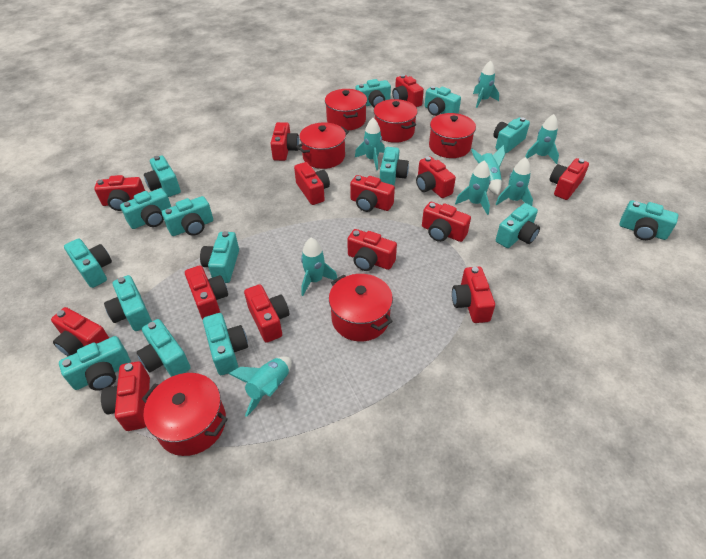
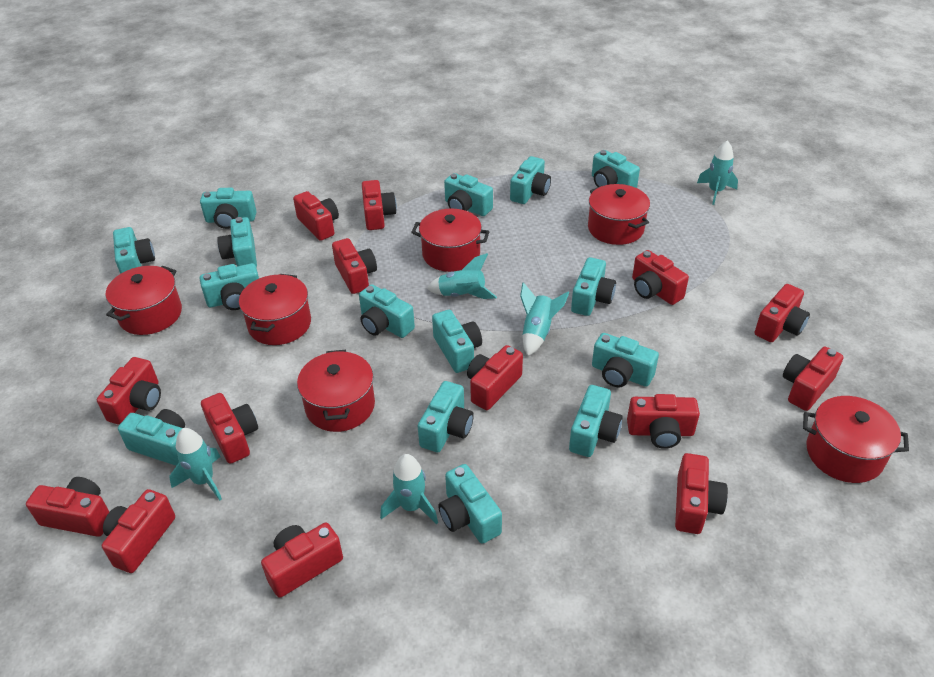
turquoise rocket: [229,356,292,417] [301,238,337,296] [355,118,385,170] [455,160,491,215] [471,145,505,196] [473,60,499,108] [496,157,533,206] [525,114,559,164] = 8 -> [169,428,222,501] [380,454,438,524] [427,253,497,299] [520,282,569,356] [697,140,738,205] = 5

